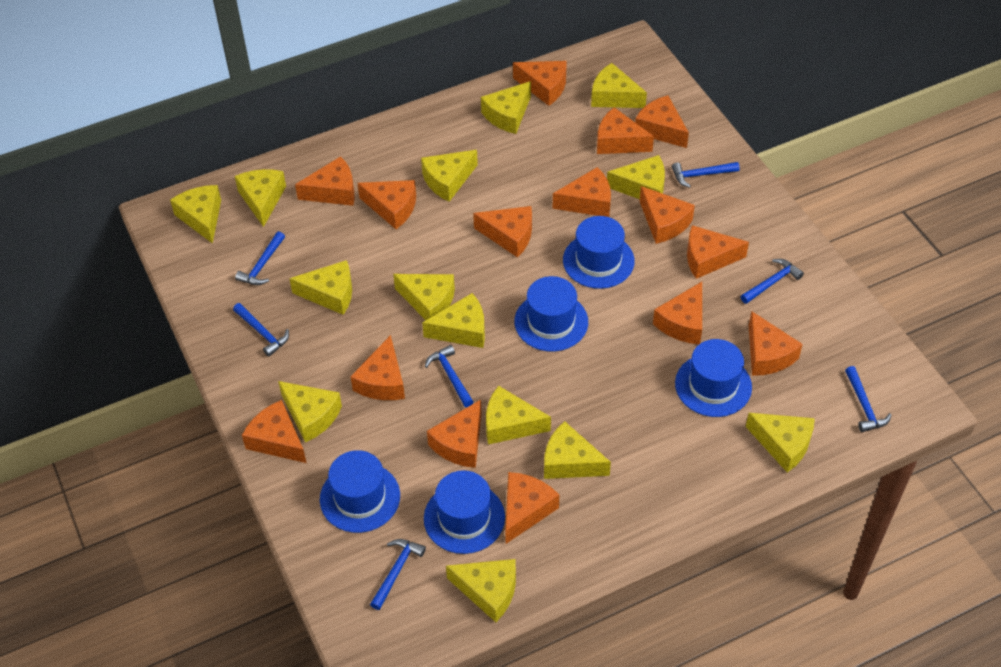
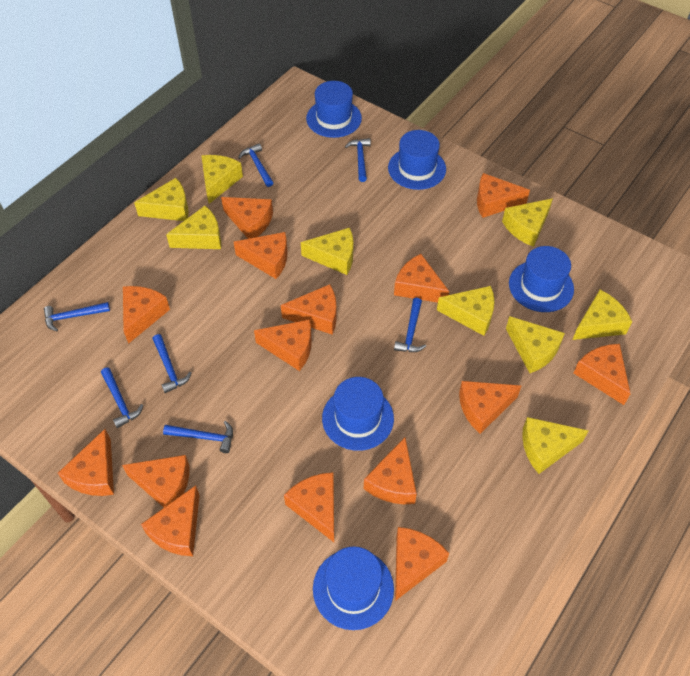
yellow cheese: [170,185,221,244] [235,169,286,227] [278,381,342,443] [289,260,352,315] [393,274,455,320] [421,150,478,202] [422,293,485,348] [446,559,516,622] [481,81,531,134] [486,386,551,445] [544,421,611,479] [591,63,647,108] [607,155,665,199] [746,413,815,472] = 14 -> [134,178,188,221] [166,206,221,249] [201,155,243,204] [301,228,353,275] [437,286,494,336] [502,198,553,247] [506,316,565,373] [522,417,589,474] [572,290,632,340] = 9

